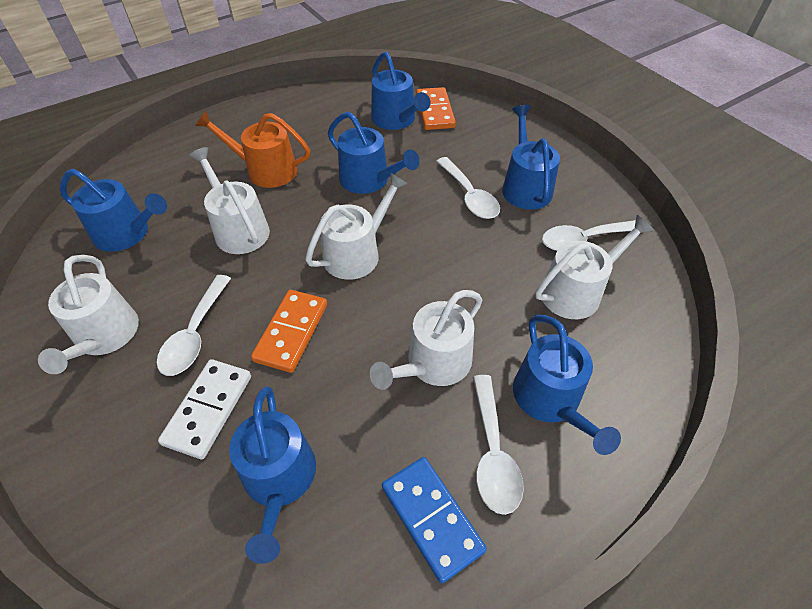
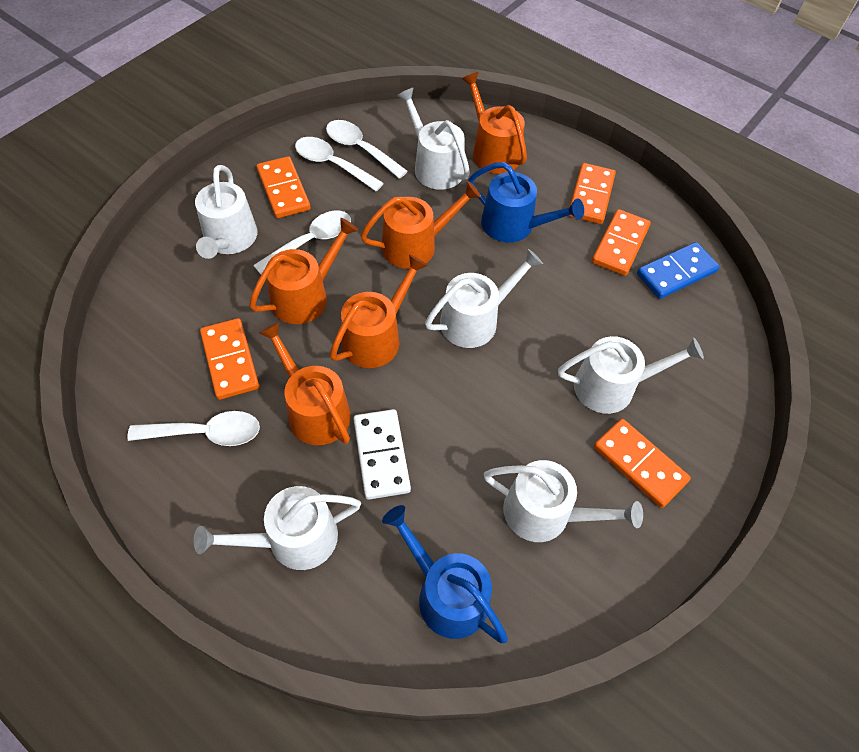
blue watering can: [60,169,167,252] [229,386,316,564] [328,112,420,194] [371,52,430,130] [502,105,560,210] [513,315,621,455] = 6 -> [382,505,508,643] [468,162,584,242] = 2
orange domino: [251,290,327,373] [416,87,456,130] = 2 -> [200,318,259,400] [257,156,311,218] [568,163,616,224] [592,209,651,276] [594,419,691,508] = 5
orange watering can: [195,111,310,188] = 1 -> [249,218,358,324] [259,322,351,445] [330,254,428,368] [361,181,481,269] [462,72,527,174] = 5
white watering can: [38,255,139,374] [189,147,270,254] [305,172,408,280] [370,290,482,390] [535,215,654,319] = 5 -> [194,486,361,570] [195,165,257,259] [397,88,470,190] [425,249,543,348] [484,460,643,542] [558,336,704,414] = 6

